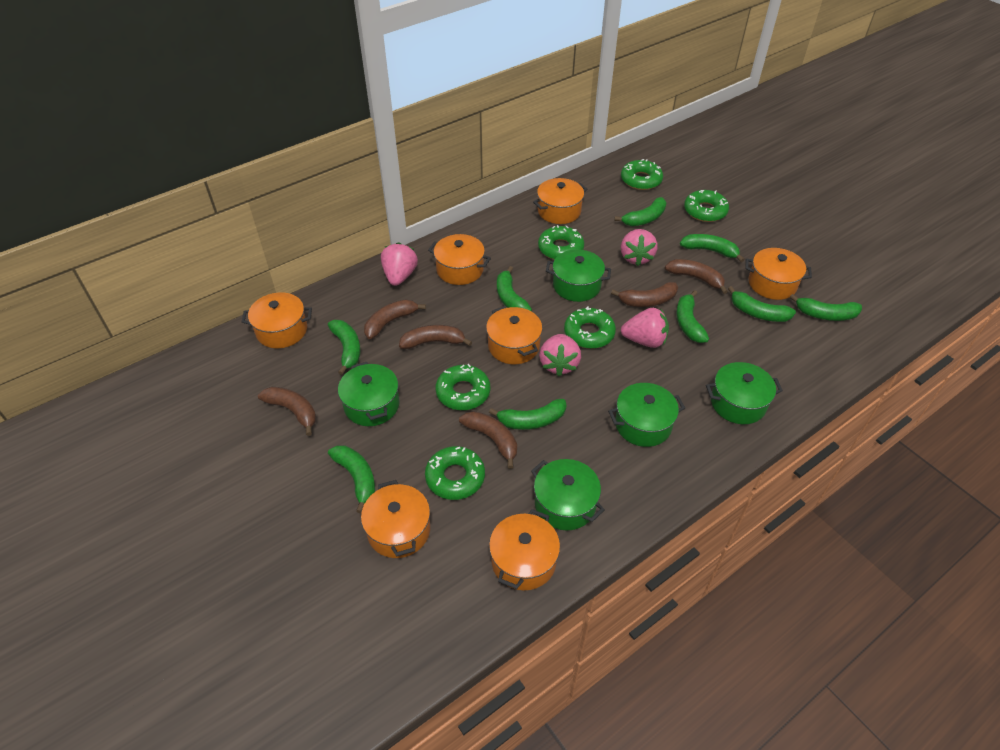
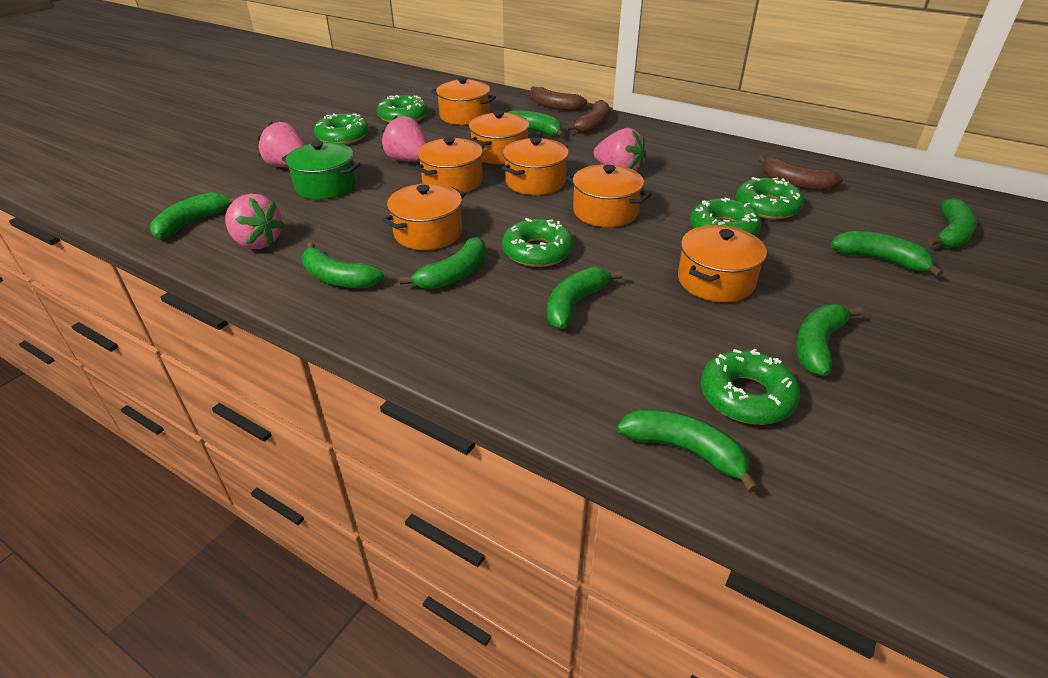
brown banana: [258,387,316,436] [364,299,426,339] [399,325,472,349] [459,411,517,469] [611,282,678,307] [665,259,728,294] = 6 -> [531,86,587,111] [566,100,610,133] [758,156,843,191] = 3
green pot: [338,362,399,426] [531,459,605,530] [546,249,611,302] [608,383,685,447] [706,362,783,424] = 5 -> [282,141,361,200] = 1

